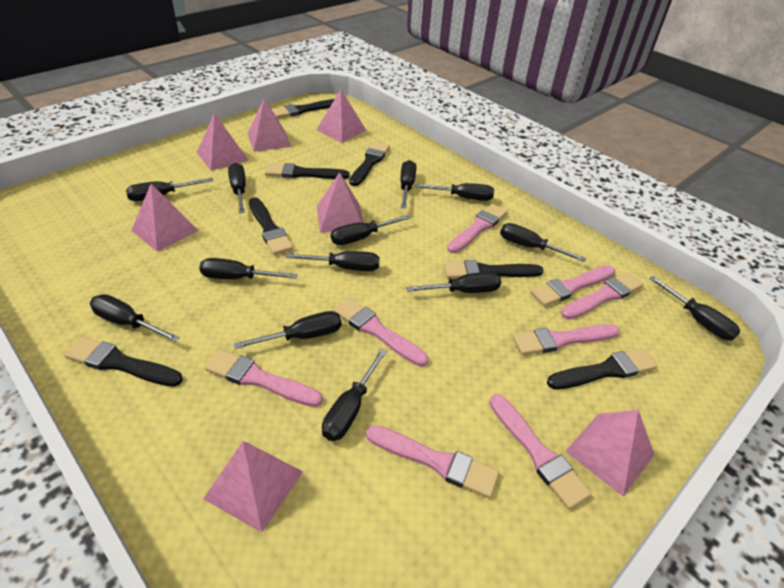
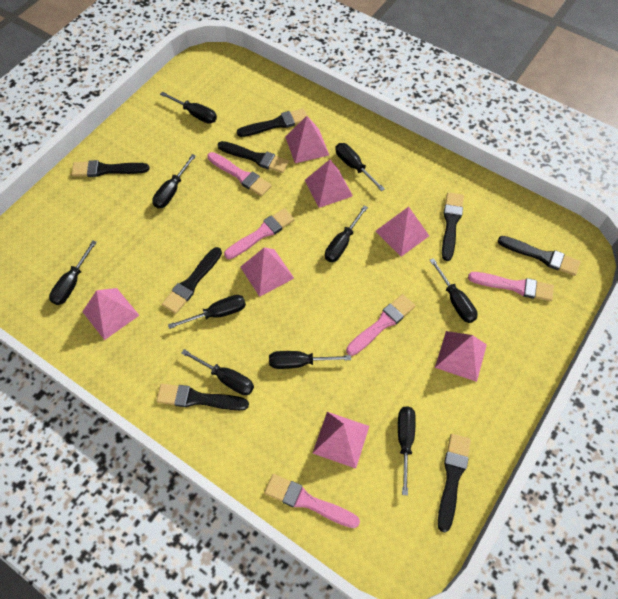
black brush: [64,337,183,387] [249,197,293,255] [265,163,350,179] [272,99,334,118] [349,142,390,186] [444,260,544,279] [547,348,657,389] = 7 -> [71,160,150,177] [156,384,249,410] [162,247,222,314] [217,141,289,173] [237,108,307,137] [438,434,471,533] [442,192,464,261] [498,236,580,276] = 8
black screwdriver: [90,294,180,342] [126,178,213,201] [199,258,298,279] [228,163,246,213] [234,311,342,349] [286,251,379,271] [322,349,387,441] [331,215,411,245] [400,160,416,208] [406,272,501,293] [415,183,494,201] [500,223,586,262] [649,276,740,341] = 13 -> [49,241,97,305] [152,154,196,209] [160,92,217,124] [168,295,246,329] [181,349,254,395] [269,351,351,369] [325,206,368,262] [335,143,385,191] [398,407,416,495] [430,258,478,323] = 10
pink brush: [205,350,323,407] [333,297,429,367] [366,425,499,498] [447,204,508,253] [489,394,592,509] [512,324,619,355] [531,265,615,306] [561,272,643,319] = 8 -> [207,152,272,197] [224,208,295,259] [264,474,360,528] [346,294,415,356] [468,272,554,301] = 5

